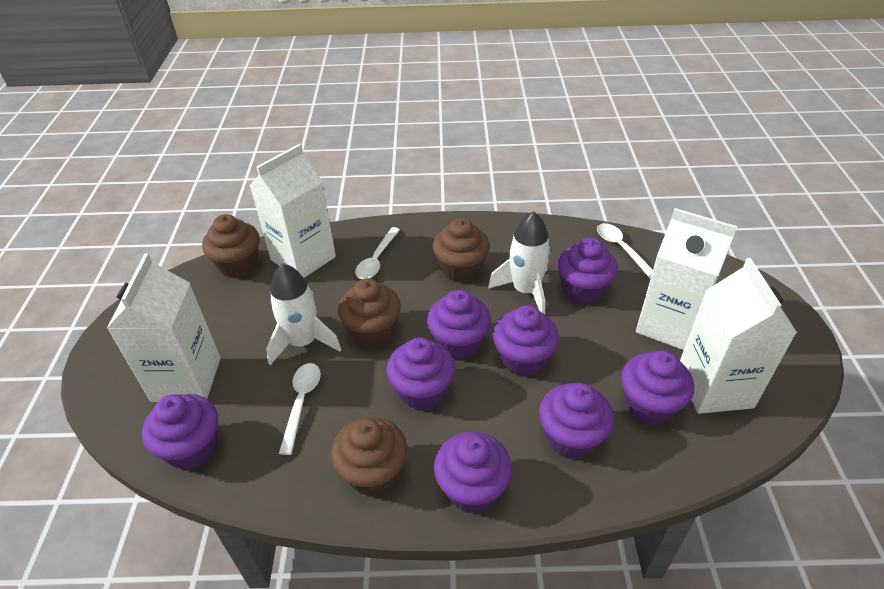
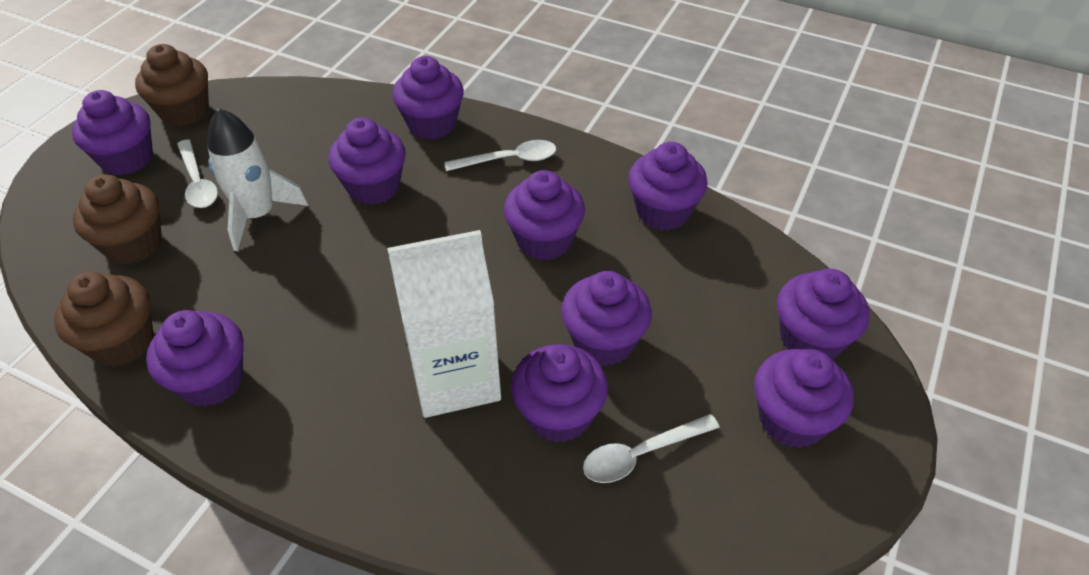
brown cupcake: [202,214,260,278] [331,417,407,496] [338,279,401,347] [433,218,490,283] = 4 -> [54,272,154,366] [73,174,162,265] [135,44,209,126] = 3
purple cupcake: [142,394,218,470] [386,337,455,410] [427,290,491,360] [434,432,512,513] [493,305,559,377] [539,383,614,459] [557,237,618,304] [621,350,694,425] = 8 -> [72,90,153,175] [146,310,244,407] [329,118,406,205] [392,56,464,139] [504,170,585,260] [511,344,608,443] [561,271,652,366] [628,142,708,230] [754,349,854,448] [777,269,869,360] = 10
white carton: [107,254,221,402] [249,144,336,278] [636,208,738,350] [680,258,797,414] = 4 -> [387,230,501,418] = 1
white rocket: [266,263,341,365] [488,211,551,315] = 2 -> [207,108,309,251] = 1

